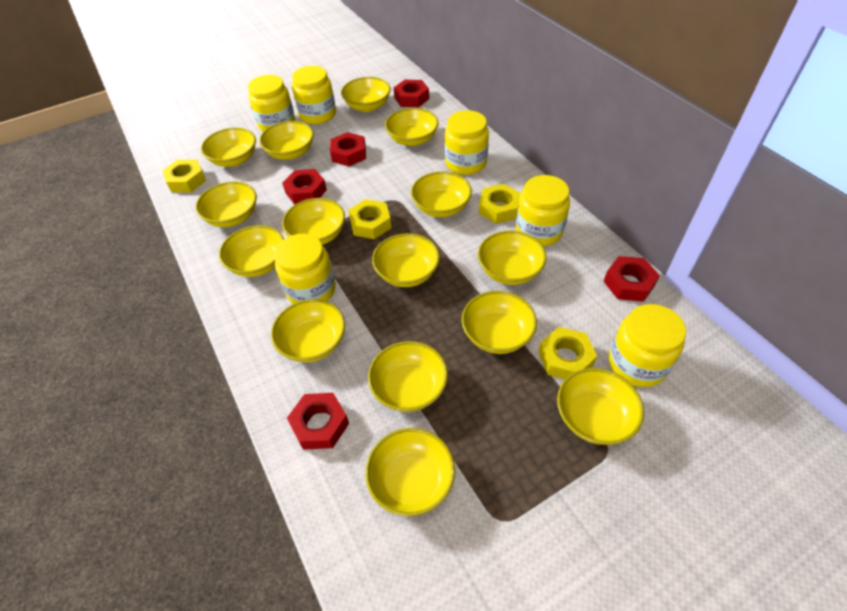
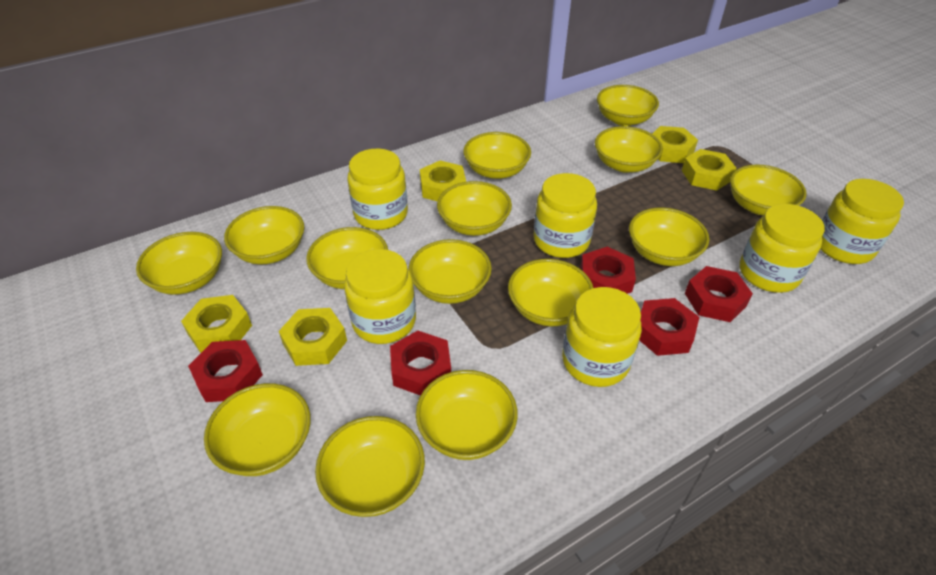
yellow bowl: [195,181,257,227] [201,128,256,167] [219,225,284,277] [259,121,314,160] [271,299,345,362] [282,198,345,245] [341,77,391,112] [365,428,455,516] [368,341,448,412] [372,233,440,287] [385,108,439,146] [411,171,472,217] [462,291,537,354] [478,231,547,285] [557,368,644,445] = 15 -> [136,232,222,295] [204,383,311,476] [224,206,304,265] [306,227,388,289] [315,416,425,517] [409,239,492,304] [416,370,518,460] [437,181,512,236] [463,132,531,179] [508,259,593,326] [595,126,663,173] [597,85,659,126] [629,207,709,266] [730,164,807,216] = 14
yellow nut: [162,159,206,192] [348,199,392,239] [479,184,521,224] [538,327,597,379] = 4 -> [181,295,252,353] [279,308,347,366] [420,161,466,201] [653,126,698,163] [682,149,736,191] = 5

